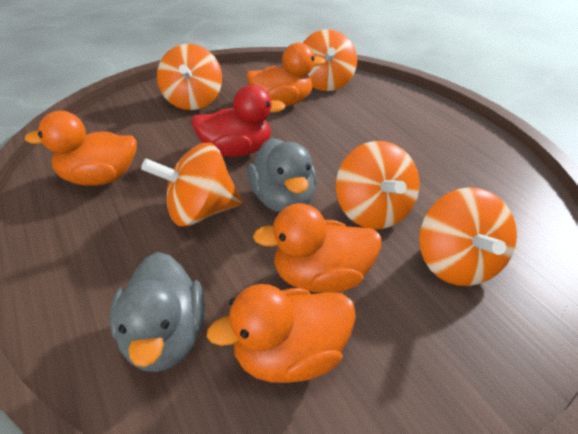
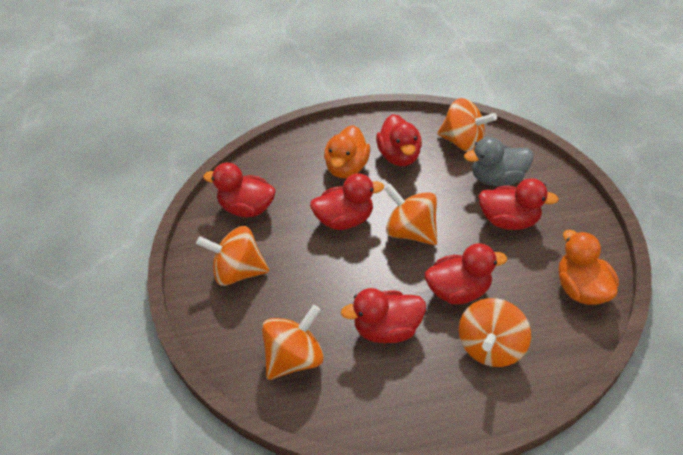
grey duck: [110,252,205,372] [247,138,317,212] = 2 -> [464,137,533,186] = 1
orange duck: [24,111,137,185] [207,284,356,383] [246,43,326,106] [253,203,381,293] = 4 -> [324,125,370,178] [558,230,619,305] = 2
red duck: [191,85,286,157] = 1 -> [203,163,276,217] [310,173,384,230] [341,288,426,343] [376,114,422,166] [425,243,507,304] [478,178,559,230] = 6

